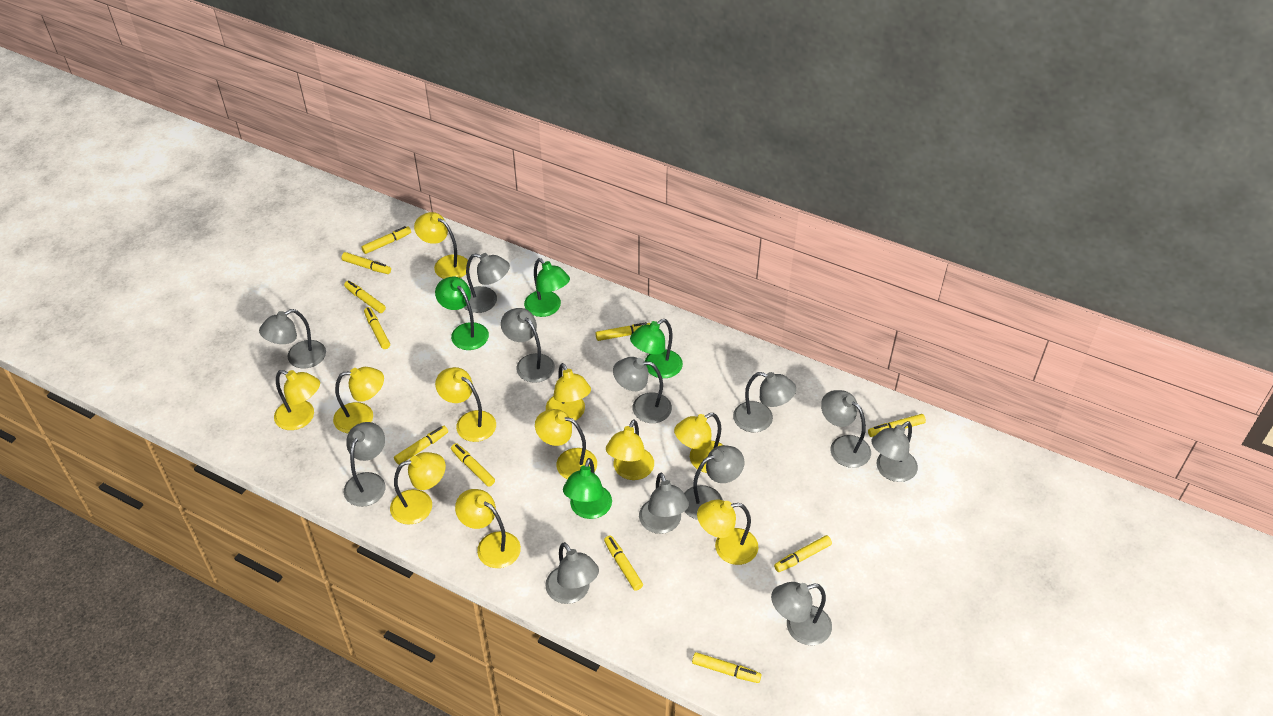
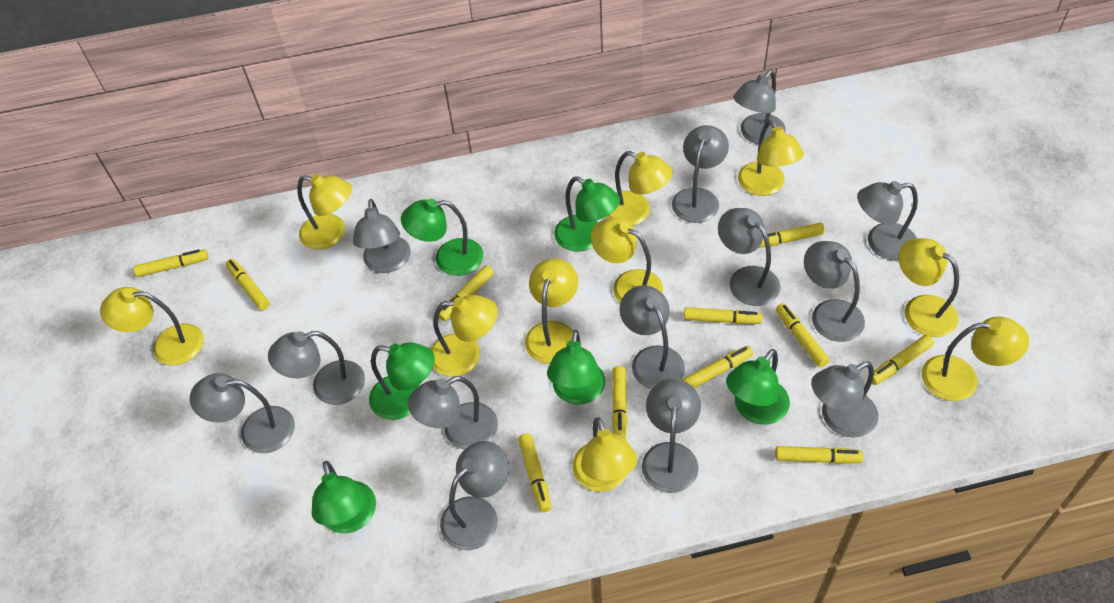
green lamp: [435,277,489,350] [524,258,570,317] [563,458,612,519] [630,319,683,378] = 4 -> [312,461,376,533] [369,342,435,420] [401,199,483,276] [547,330,605,405] [554,176,620,251] [726,349,790,425] = 6
grey lamp: [259,309,326,368] [344,422,385,507] [464,253,510,313] [501,308,555,383] [545,542,599,604] [613,357,672,423] [639,473,689,534] [684,445,744,520] [733,372,796,432] [771,582,832,645] [821,390,871,468] [871,421,918,482] = 12 -> [190,373,295,453] [268,331,365,405] [353,199,411,273] [408,376,498,450] [440,441,509,550] [620,285,685,389] [642,379,701,493] [672,125,729,223] [718,208,780,306] [733,70,786,144] [804,241,865,342] [811,362,878,438] [857,181,918,261] = 13
yellow lamp: [274,370,320,430] [333,367,384,433] [390,452,446,525] [414,212,470,279] [435,367,496,442] [455,489,521,568] [535,409,597,479] [546,363,591,421] [606,420,654,480] [674,413,723,473] [697,500,758,565] = 11 -> [100,287,204,366] [297,174,352,250] [431,295,498,377] [525,258,578,364] [572,417,637,492] [591,218,663,303] [606,151,673,226] [738,120,804,196] [898,238,959,337] [922,316,1029,401] = 10

